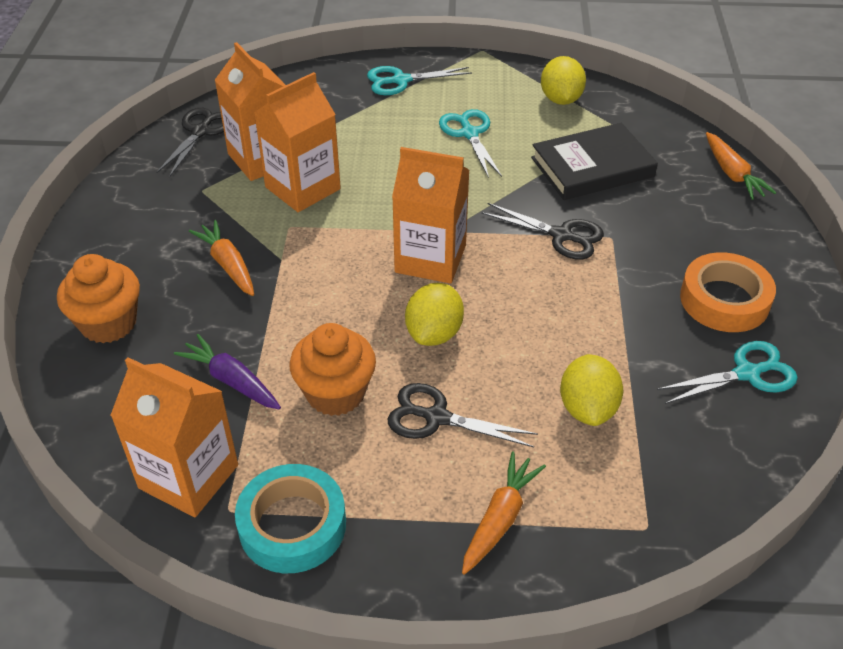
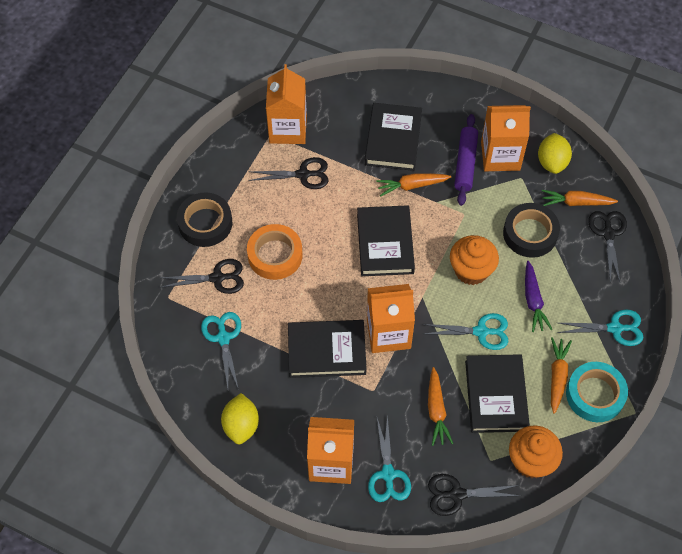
black book: [531,123,658,200] = 1 -> [288,320,367,378] [357,205,415,276] [365,103,422,171] [465,354,530,433] = 4
black scissors: [156,108,224,178] [388,383,538,448] [481,203,604,260] = 3 -> [160,259,244,294] [249,157,328,189] [428,474,520,516] [588,211,627,282] = 4
black tape: none = 0 -> [177,193,232,247] [503,203,560,258] = 2
orange carrot: [189,220,254,296] [462,451,546,575] [706,132,777,200] = 3 -> [376,173,451,197] [428,367,453,446] [542,190,618,206] [551,337,572,414] = 4
purple rolling pin: none = 0 -> [454,114,478,206] = 1
turquoise scissors: [367,66,472,95] [439,109,502,178] [657,341,798,404] = 3 -> [201,312,241,390] [368,414,411,502] [423,313,508,350] [557,310,643,346] = 4
yellow lemon: [405,283,464,346] [541,56,586,105] [560,354,623,426] = 3 -> [221,393,259,444] [538,133,572,174] = 2

